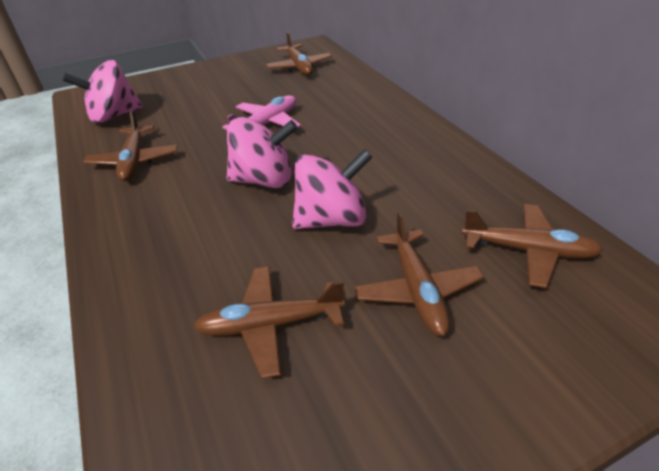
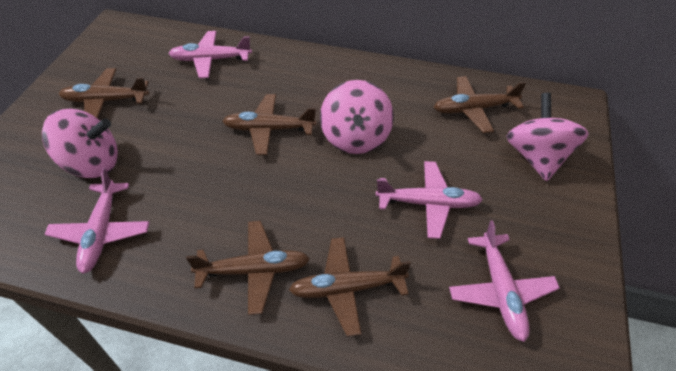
pink plane: [222,95,301,130] = 1 -> [44,168,150,274] [168,31,252,78] [376,161,483,239] [449,220,560,342] = 4

